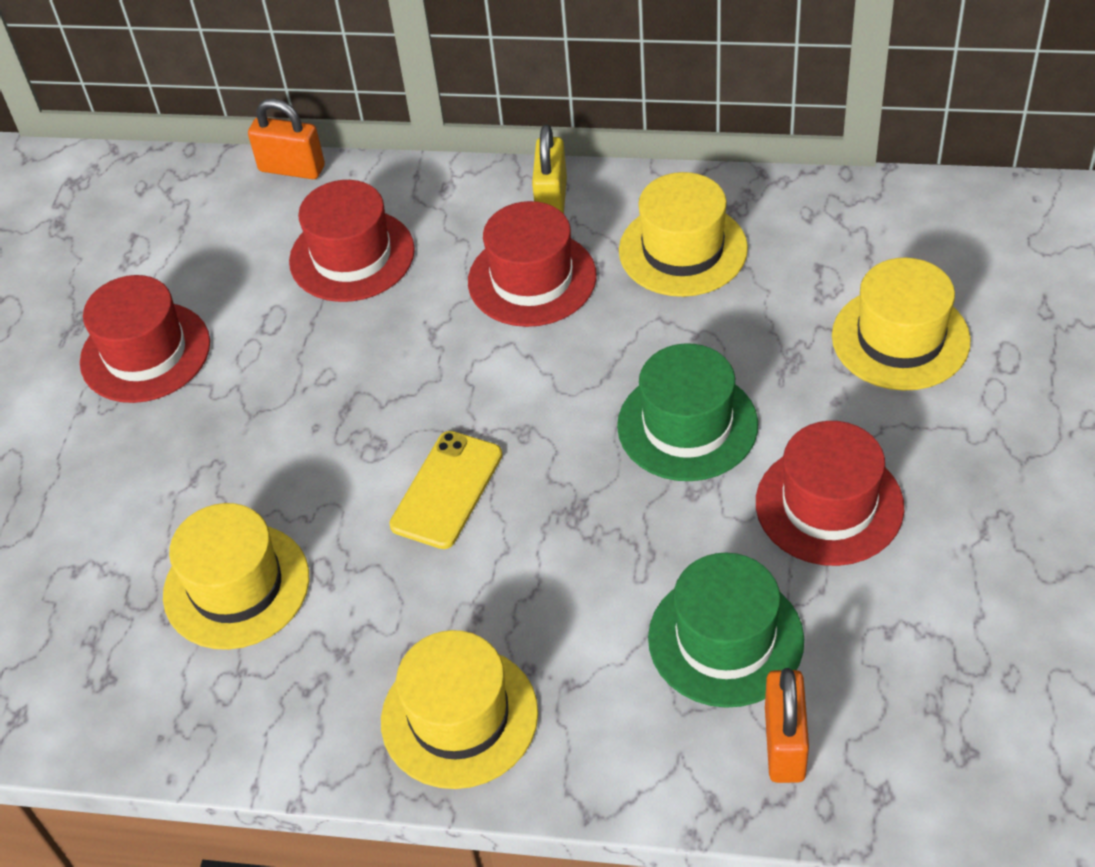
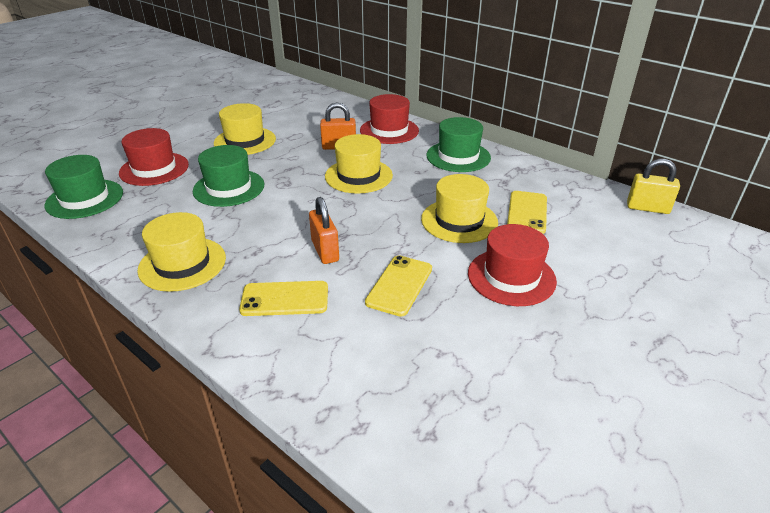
green hat: [617,343,758,481] [648,553,804,708] = 2 -> [45,155,123,219] [192,145,264,207] [427,117,491,172] = 3
red hat: [80,275,210,403] [289,180,415,302] [468,201,597,327] [756,421,904,566] = 4 -> [119,128,189,186] [360,94,419,144] [468,224,557,306] = 3
yellow phone: [389,431,503,549] = 1 -> [239,281,328,316] [365,255,432,317] [507,191,547,234] = 3

